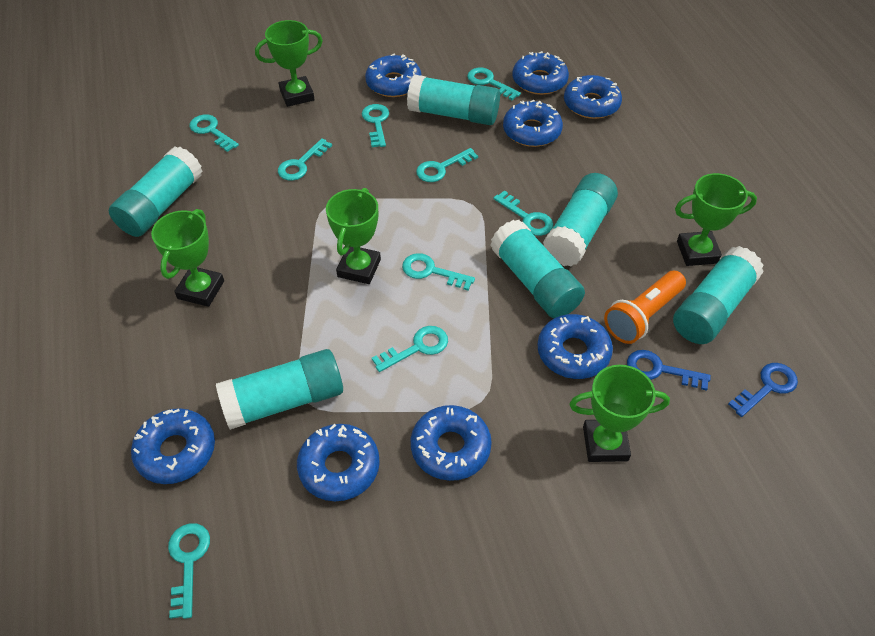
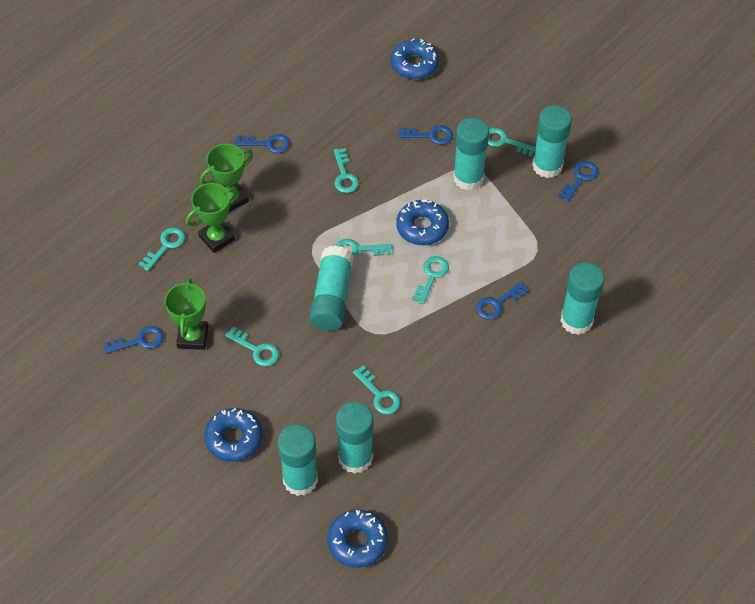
blue donut: [131,408,215,484] [297,424,380,501] [365,53,422,97] [411,405,492,481] [503,100,563,147] [512,51,569,95] [537,314,613,379] [564,75,622,119] = 8 -> [204,408,263,462] [327,510,388,568] [391,39,439,79] [396,200,449,245] = 4
blue key: [627,350,711,391] [728,363,798,417] = 2 -> [103,326,164,354] [235,134,290,153] [398,125,453,145] [476,282,529,320] [558,161,598,202] = 5
green trophy: [151,209,224,307] [255,20,323,107] [326,188,381,284] [569,365,670,462] [675,173,757,266] = 5 -> [164,279,208,350] [186,183,238,253] [200,144,253,212] = 3
orange flashlight: [604,271,686,344] = 1 -> none = 0
turquoise key: [168,523,210,619] [190,114,239,152] [278,138,332,181] [362,104,389,147] [372,326,448,372] [402,253,475,290] [416,148,478,182] [467,68,521,100] [493,190,553,236] = 9 -> [139,227,185,271] [225,326,279,366] [334,148,359,193] [335,239,392,258] [353,365,400,414] [412,256,449,304] [488,128,536,157] = 7

